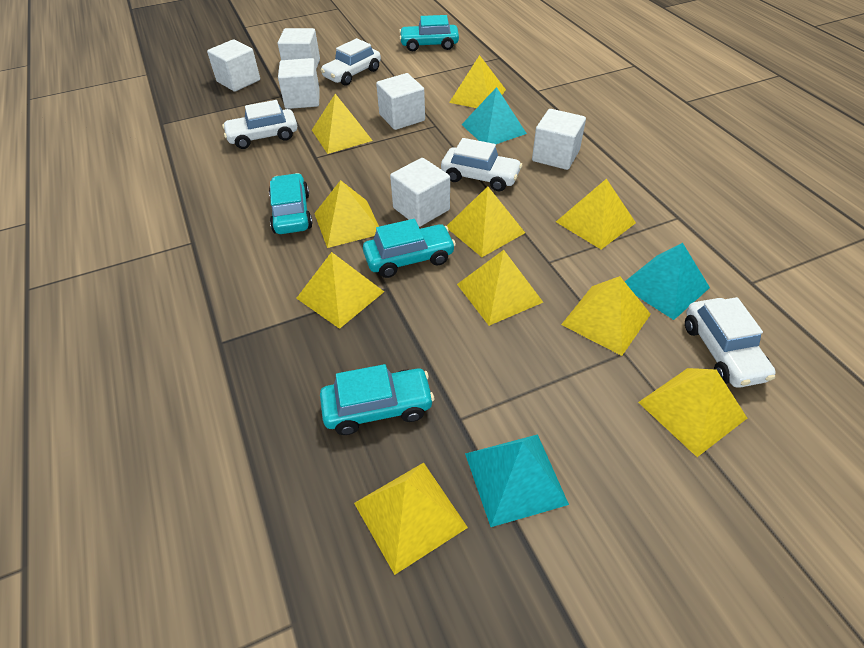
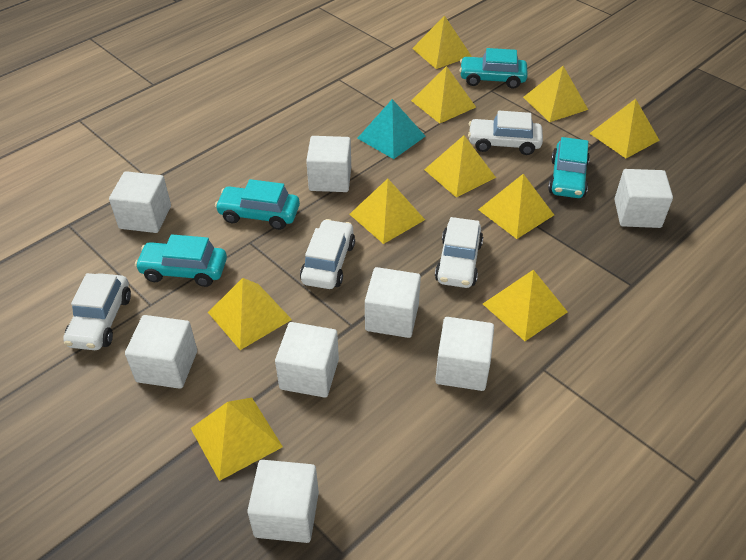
turquoise pyramid: [461,87,527,144] [465,434,569,527] [624,243,710,320] = 3 -> [357,99,426,159] = 1
white cube: [207,39,260,92] [278,28,320,69] [278,58,320,109] [376,73,425,130] [390,158,450,227] [532,109,586,170] = 6 -> [109,171,171,233] [125,315,197,389] [247,460,319,543] [275,322,339,397] [306,136,351,192] [365,267,421,338] [435,317,494,391] [614,169,673,228] = 8

